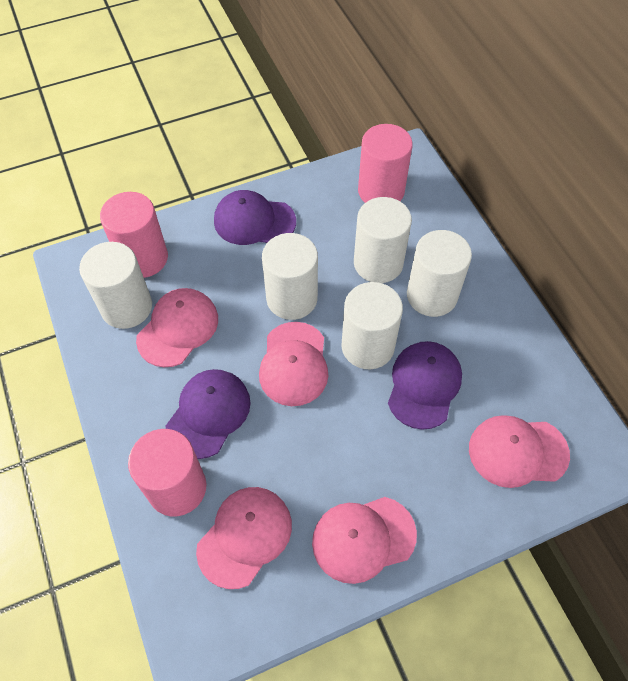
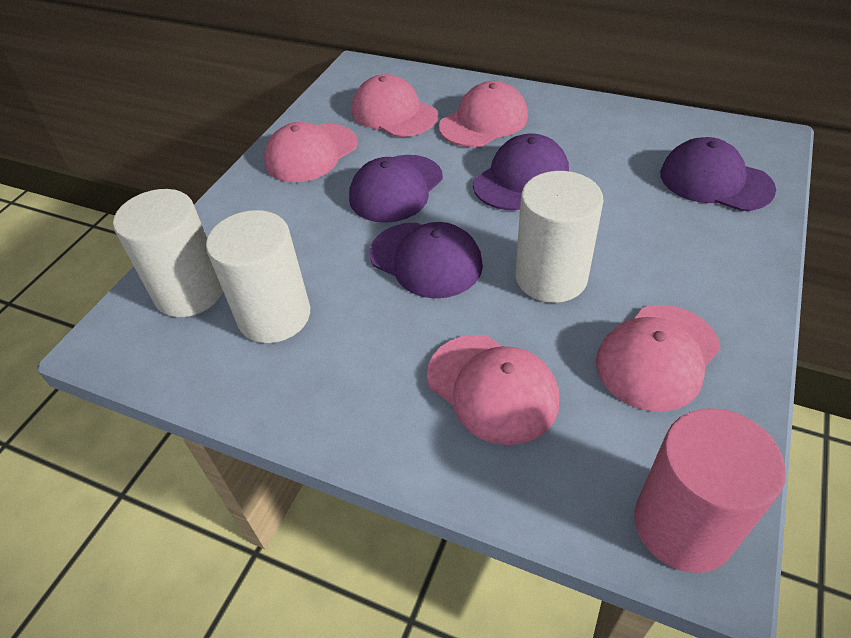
pink cylinder: [100,192,168,278] [128,429,206,516] [358,124,413,203] = 3 -> [634,408,786,573] = 1
purple cap: [166,369,251,459] [214,190,296,245] [388,341,462,430] = 3 -> [349,155,443,223] [370,222,483,298] [473,133,569,210] [660,137,776,211] = 4
white cylinder: [79,242,152,329] [262,233,318,320] [342,282,403,369] [354,197,412,283] [407,230,472,317] = 5 -> [113,189,223,317] [206,210,310,343] [515,171,604,303] = 3

